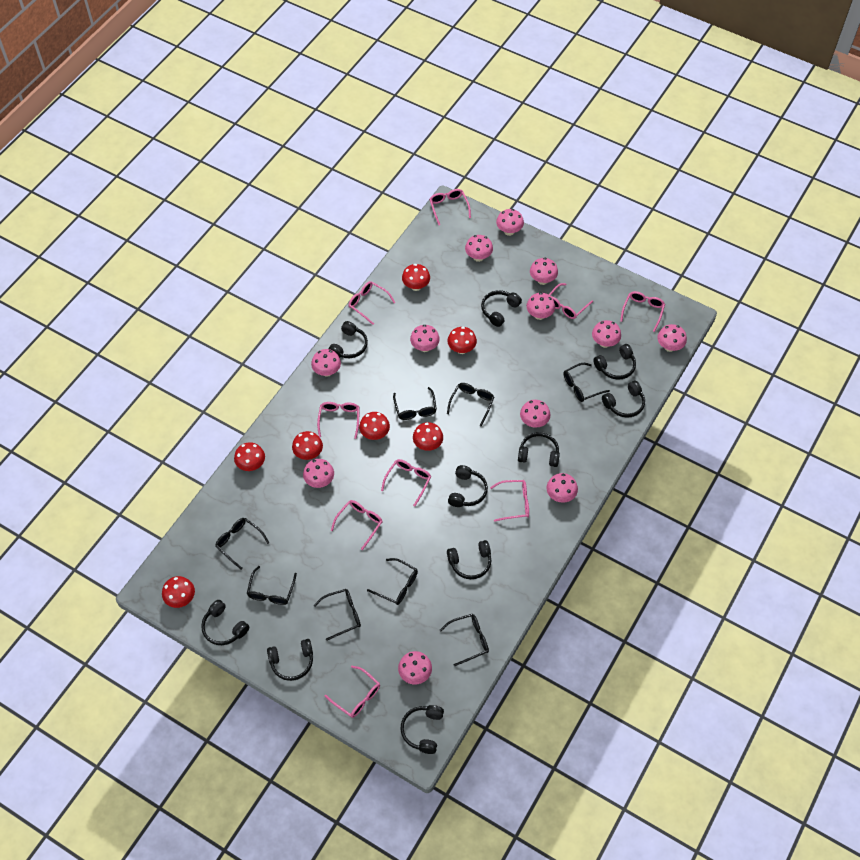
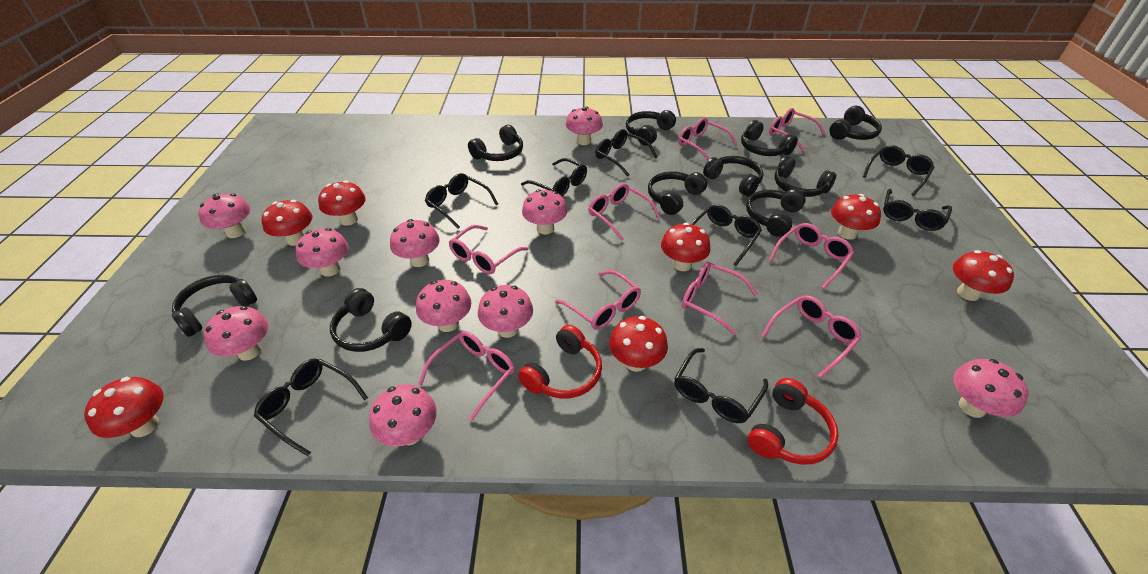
pink mushroom: [303,459,334,488] [311,349,341,377] [398,651,432,684] [410,325,440,352] [465,235,493,262] [496,209,524,236] [520,400,550,428] [526,292,555,320] [530,258,558,285] [546,473,578,503] [592,320,621,348] [657,324,687,352] = 12 -> [198,193,251,238] [204,306,269,361] [296,228,349,276] [369,384,437,446] [390,219,440,267] [416,280,471,332] [478,285,533,338] [522,189,568,235] [566,107,603,145] [953,359,1028,418] = 10
red headphones: none = 0 -> [518,325,602,399] [747,378,838,465] = 2

